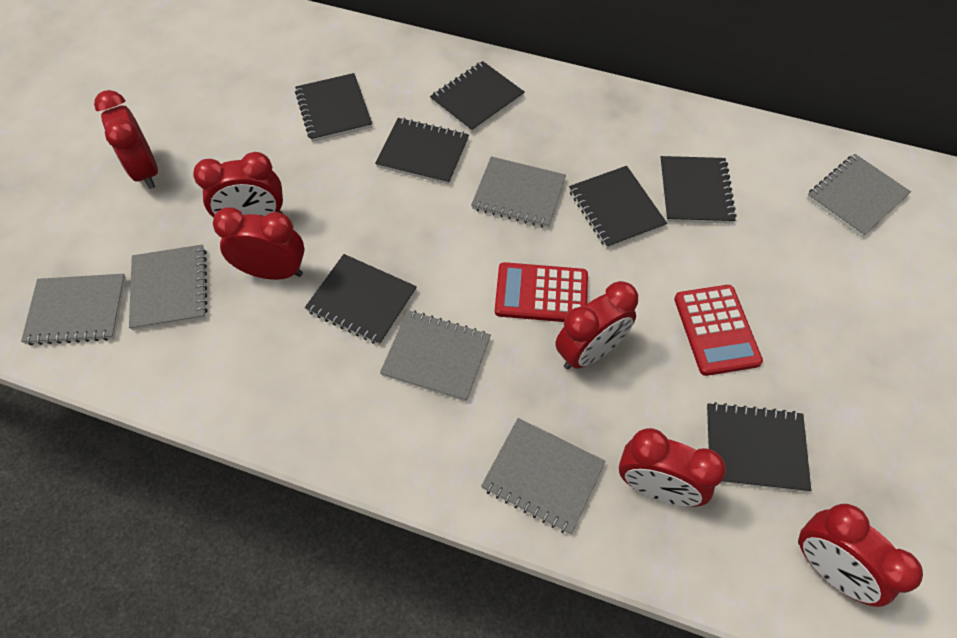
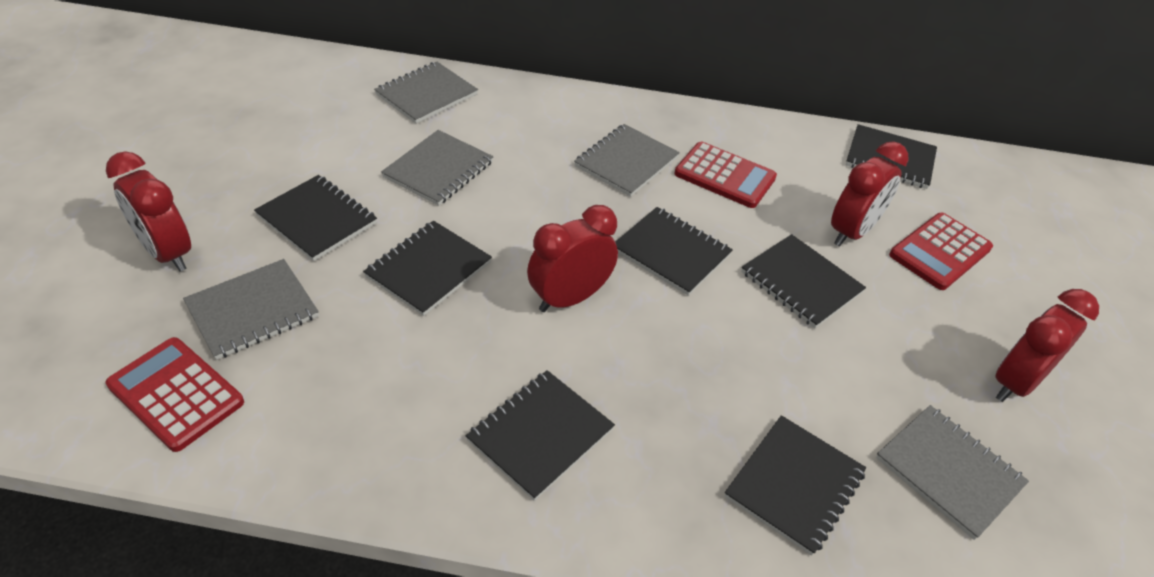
grey notebook: [21,274,126,345] [129,244,208,330] [380,310,491,402] [471,156,566,228] [481,418,606,534] [807,154,911,237] = 6 -> [183,259,319,360] [374,62,478,123] [381,130,494,206] [574,124,680,197] [876,405,1029,540] = 5
red calculator: [495,262,588,322] [674,285,763,376] = 2 -> [106,337,244,452] [674,142,777,208] [889,213,993,290] = 3
red clock: [94,90,158,189] [193,152,283,218] [213,207,305,280] [555,281,638,370] [619,428,726,507] [798,504,923,607] = 6 -> [106,151,191,272] [527,205,618,312] [831,141,908,247] [995,289,1099,402] = 4

